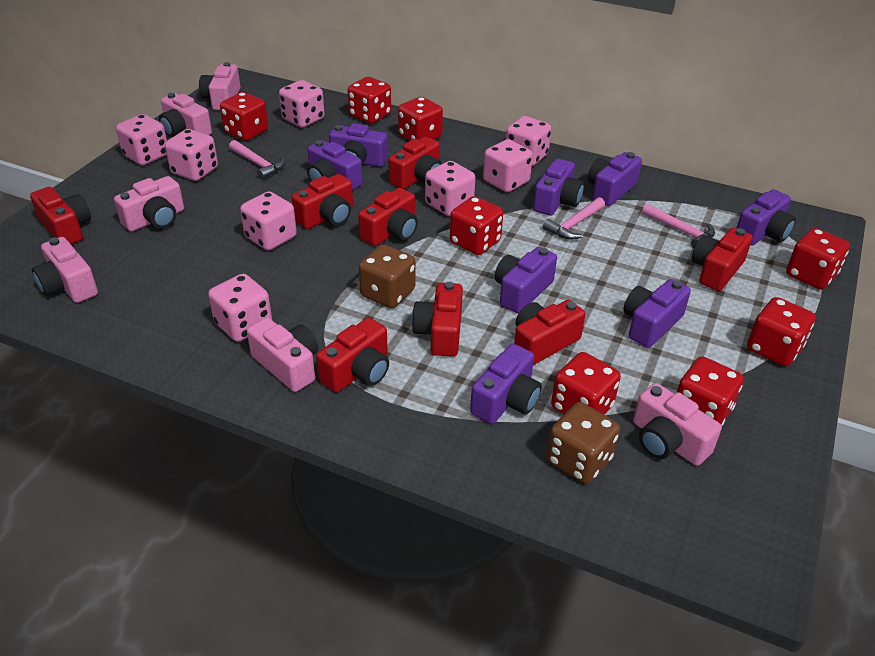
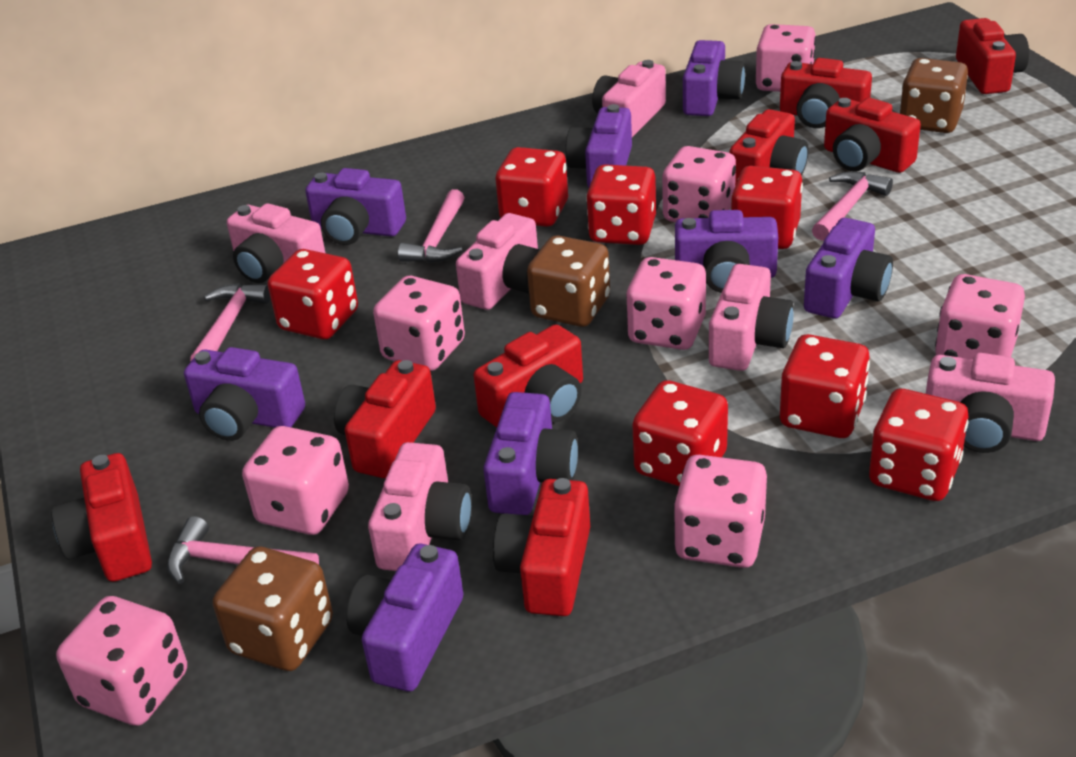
brown dice: [359,244,415,308] [546,402,620,484] = 2 -> [213,547,333,671] [527,235,610,327] [899,58,968,133] = 3
pink hammer: [229,140,285,180] [543,197,605,240] [642,204,715,248] = 3 -> [167,516,319,584] [190,283,271,361] [398,189,465,263] [812,171,893,241] = 4
red dice: [220,92,268,141] [348,77,391,124] [398,97,443,141] [450,196,503,255] [551,352,621,415] [677,356,744,426] [747,297,815,366] [786,228,850,289] = 8 -> [268,249,358,339] [496,147,568,227] [586,164,656,245] [632,380,728,486] [731,166,803,249] [780,334,870,438] [869,389,968,501] = 7

